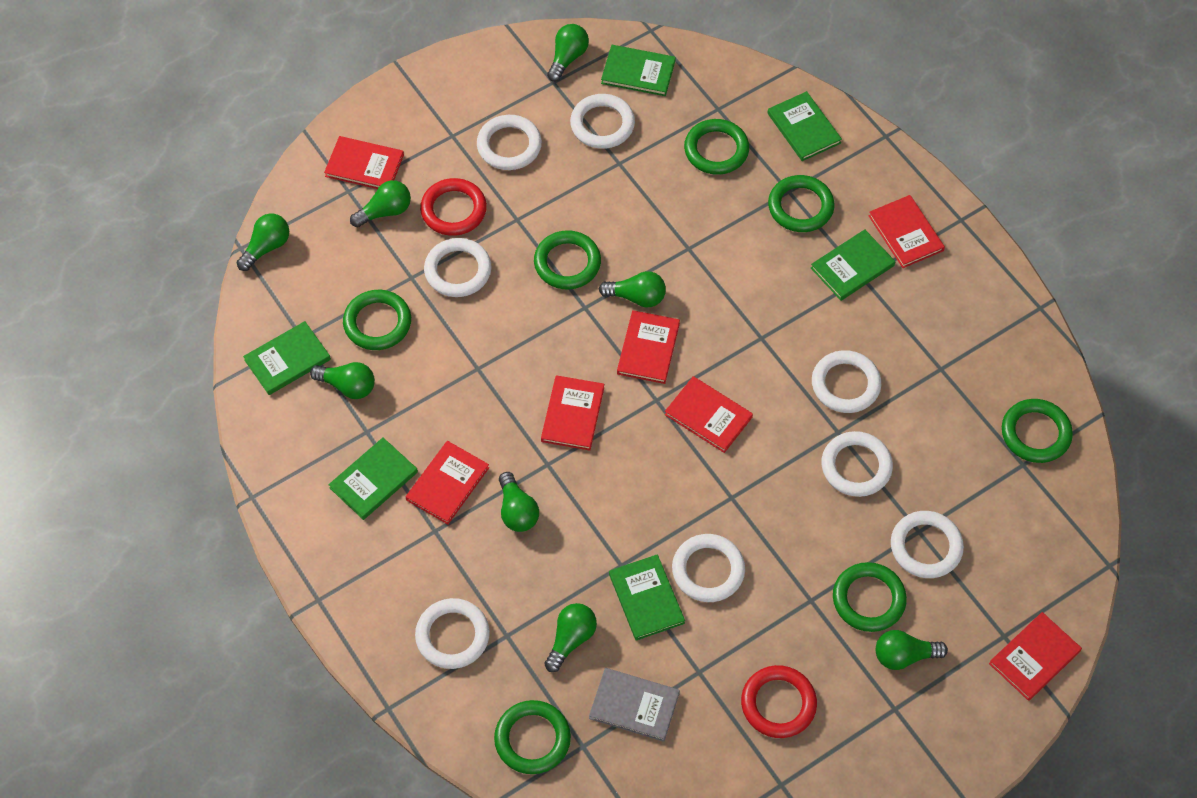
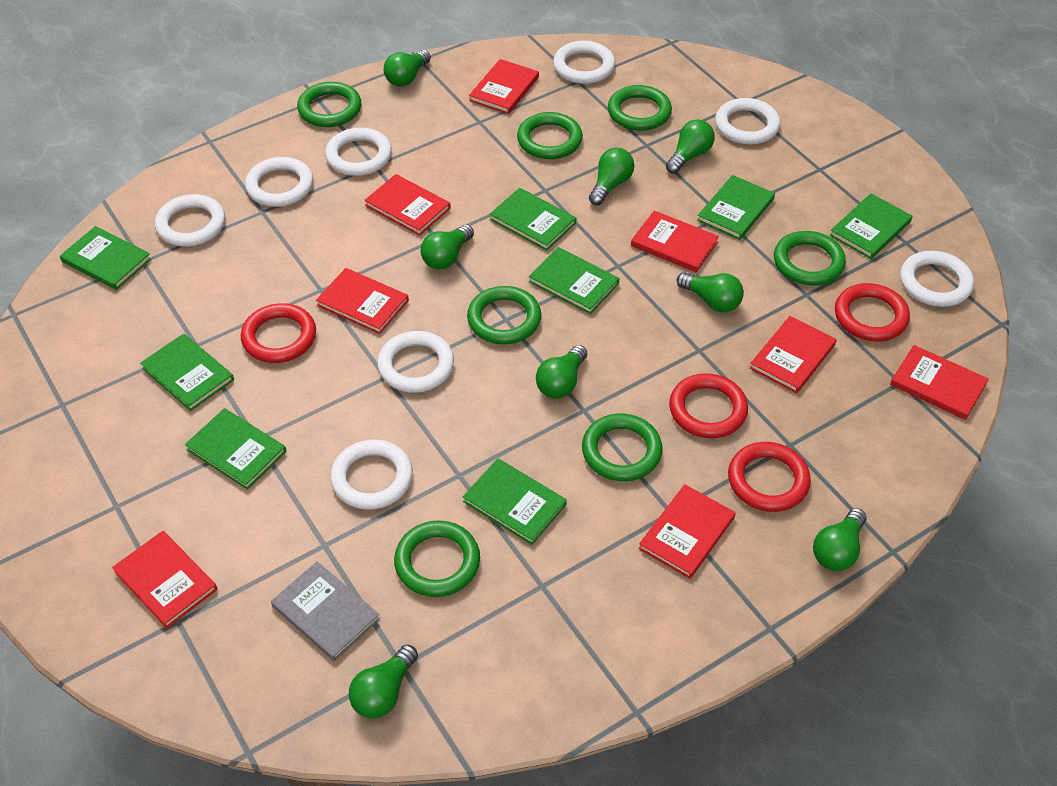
green book: [243,321,331,395] [328,438,418,520] [601,45,676,96] [609,554,685,641] [767,91,842,161] [811,229,895,301] = 6 -> [60,226,151,290] [140,333,234,411] [185,408,287,490] [463,458,567,545] [490,188,576,251] [529,247,619,314] [697,175,775,240] [829,193,912,259] = 8
red book: [324,136,404,189] [406,441,489,525] [541,375,604,451] [617,310,680,384] [665,376,753,453] [869,195,945,268] [989,612,1082,701] = 7 -> [112,531,218,628] [316,268,409,334] [364,174,451,236] [469,59,539,114] [631,210,719,273] [638,484,736,579] [750,316,836,393] [890,345,989,420] = 8
red ring: [420,178,487,236] [741,665,817,738] = 2 -> [241,303,316,363] [669,373,748,438] [728,442,811,512] [835,283,910,341] = 4

